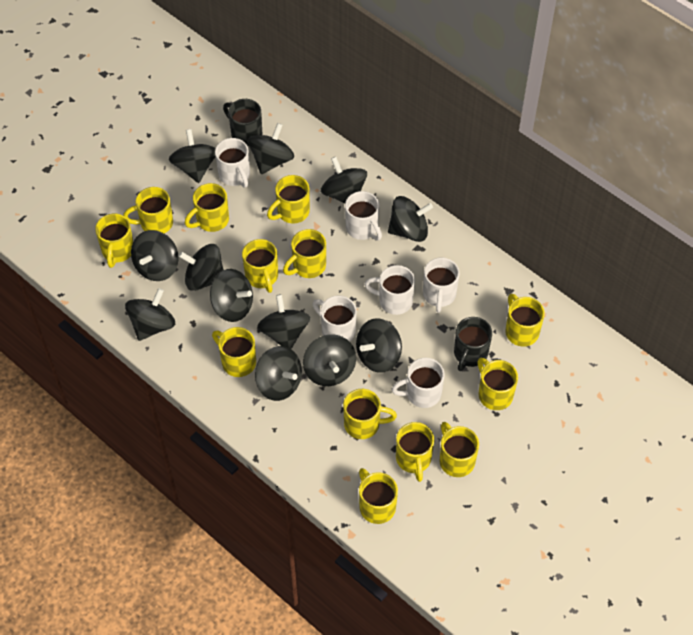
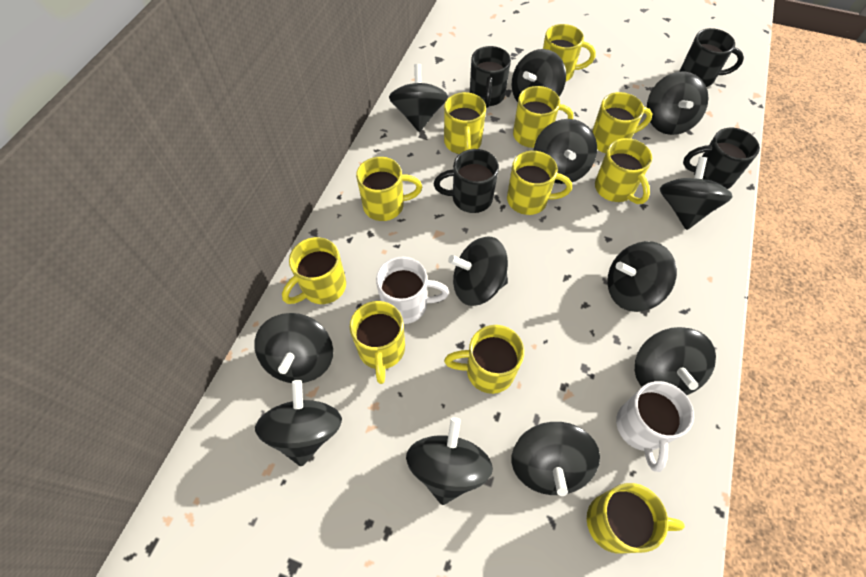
black mug: [223,99,262,146] [454,317,492,371] = 2 -> [434,149,499,213] [470,46,511,108] [679,28,744,87] [683,128,760,189] = 4
white mug: [215,138,250,188] [312,295,357,342] [345,191,382,241] [364,265,415,315] [391,358,445,408] [423,258,460,313] = 6 -> [376,257,449,324] [616,381,694,472] = 2
yellow mug: [95,214,133,268] [123,187,173,233] [185,183,229,232] [212,327,256,377] [242,239,278,293] [267,175,310,224] [283,229,326,278] [343,389,397,439] [359,468,398,524] [396,422,434,482] [439,422,479,477] [477,358,518,410] [505,294,545,347] = 13 -> [282,237,346,304] [350,301,405,384] [356,157,422,221] [444,92,486,154] [444,325,524,394] [507,151,572,215] [513,86,573,148] [543,24,596,81] [587,483,685,553] [592,92,652,153] [595,138,652,204] = 11

